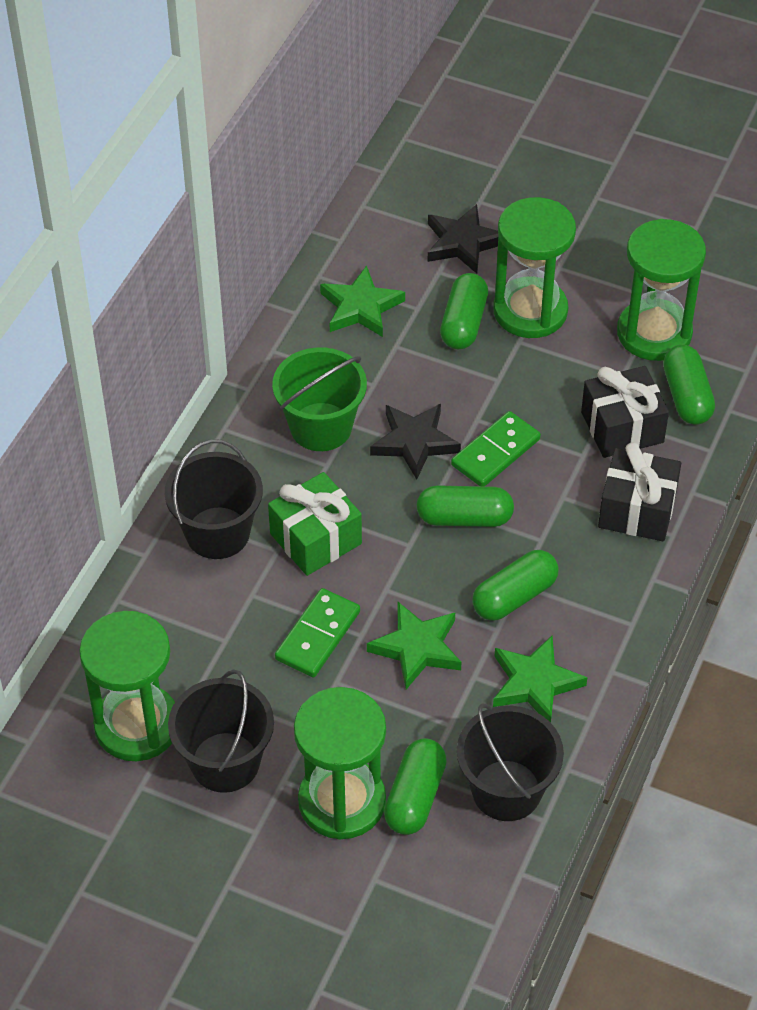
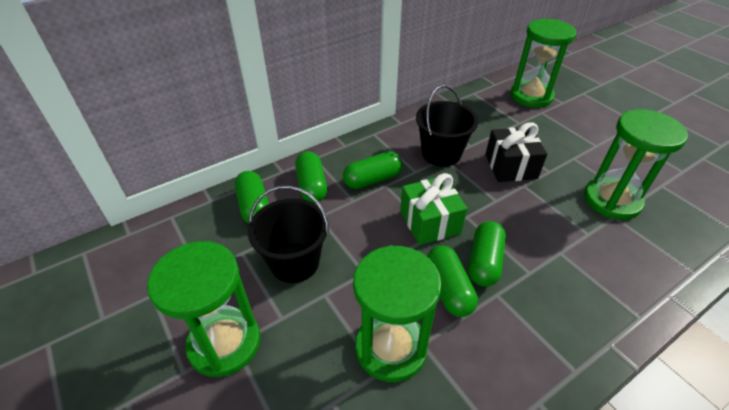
black bucket: [165,439,263,559] [168,669,274,793] [457,703,564,821] = 3 -> [248,185,329,283] [416,85,479,167] = 2
black gift: [581,366,669,458] [598,442,681,541] = 2 -> [485,122,547,182] = 1
black star: [370,404,461,480] [428,204,498,274] = 2 -> none = 0
green bucket: [272,347,367,451] = 1 -> none = 0
green domino: [275,588,360,677] [451,411,541,486] = 2 -> none = 0
green star: [320,265,405,337] [367,602,461,689] [493,636,588,723] = 3 -> none = 0

